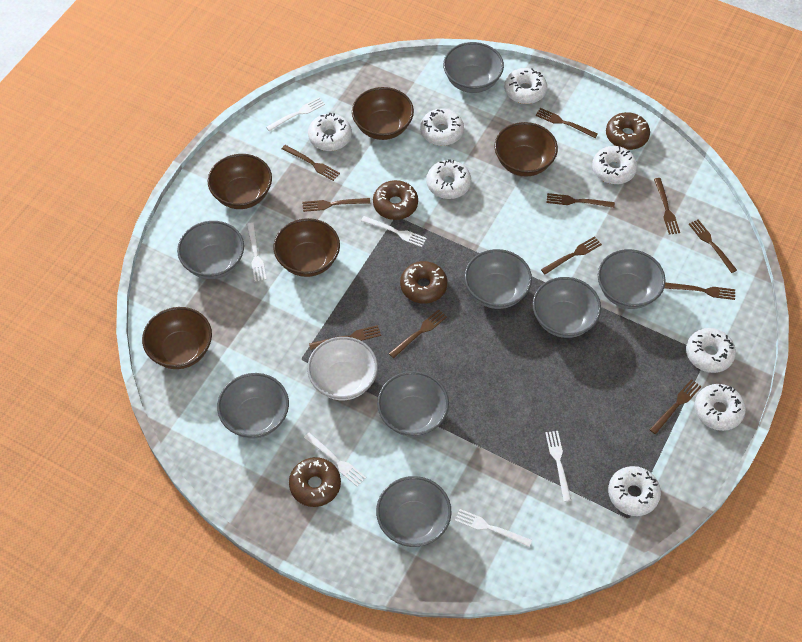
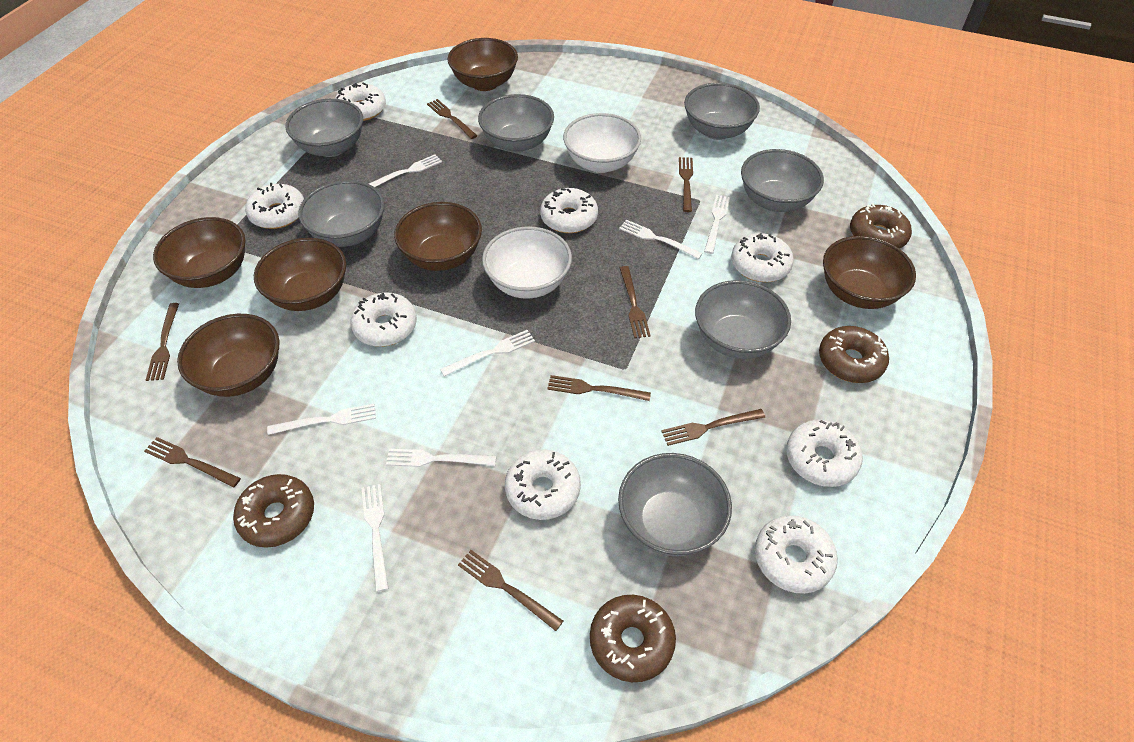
brown bowl: [142,307,212,369] [208,154,272,209] [274,218,340,277] [352,87,414,140] [494,122,558,177] = 5 -> [153,217,246,288] [177,314,280,397] [254,238,346,311] [394,202,482,271] [448,38,518,91] [823,236,916,309] = 6
brown fork: [282,145,340,181] [302,198,370,212] [309,325,381,350] [389,309,447,358] [535,108,598,138] [541,236,602,274] [546,193,615,208] [650,379,702,434] [654,178,680,234] [664,283,735,300] [689,219,737,273] = 11 -> [144,437,241,488] [146,303,179,381] [427,99,477,139] [458,550,563,631] [547,375,651,401] [620,266,651,338] [661,409,765,446] [679,157,693,212] = 8
grey bowl: [177,221,244,279] [217,373,289,439] [376,476,452,547] [377,371,449,437] [443,42,504,93] [464,249,532,309] [532,277,601,338] [598,249,666,309] = 8 -> [285,99,363,157] [298,180,385,247] [478,94,554,152] [618,453,732,557] [684,83,760,140] [695,280,791,359] [741,149,824,212] = 7
white bowl: [307,337,378,400] = 1 -> [482,226,572,299] [563,113,641,173] = 2
white fork: [247,223,266,281] [266,97,325,131] [304,433,366,487] [361,216,427,247] [455,509,532,547] [545,431,571,502] = 6 -> [267,404,376,435] [362,484,389,592] [369,154,442,187] [386,449,496,467] [440,330,535,377] [619,220,703,259] [704,195,730,254] = 7

